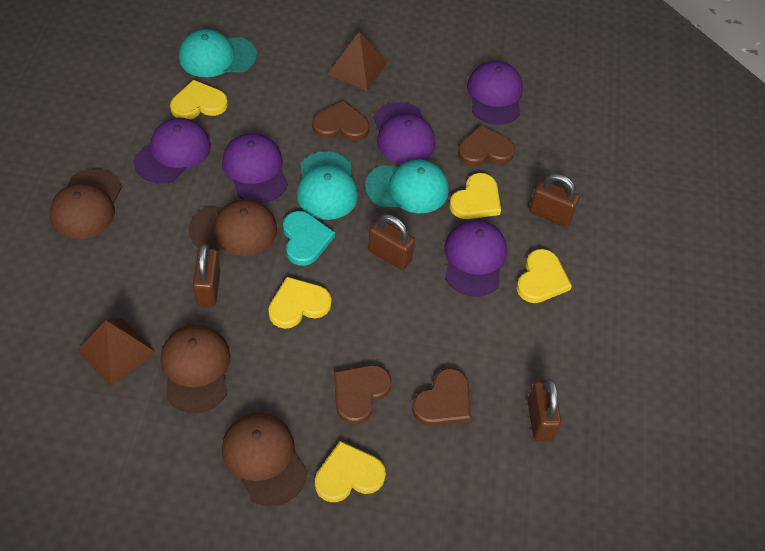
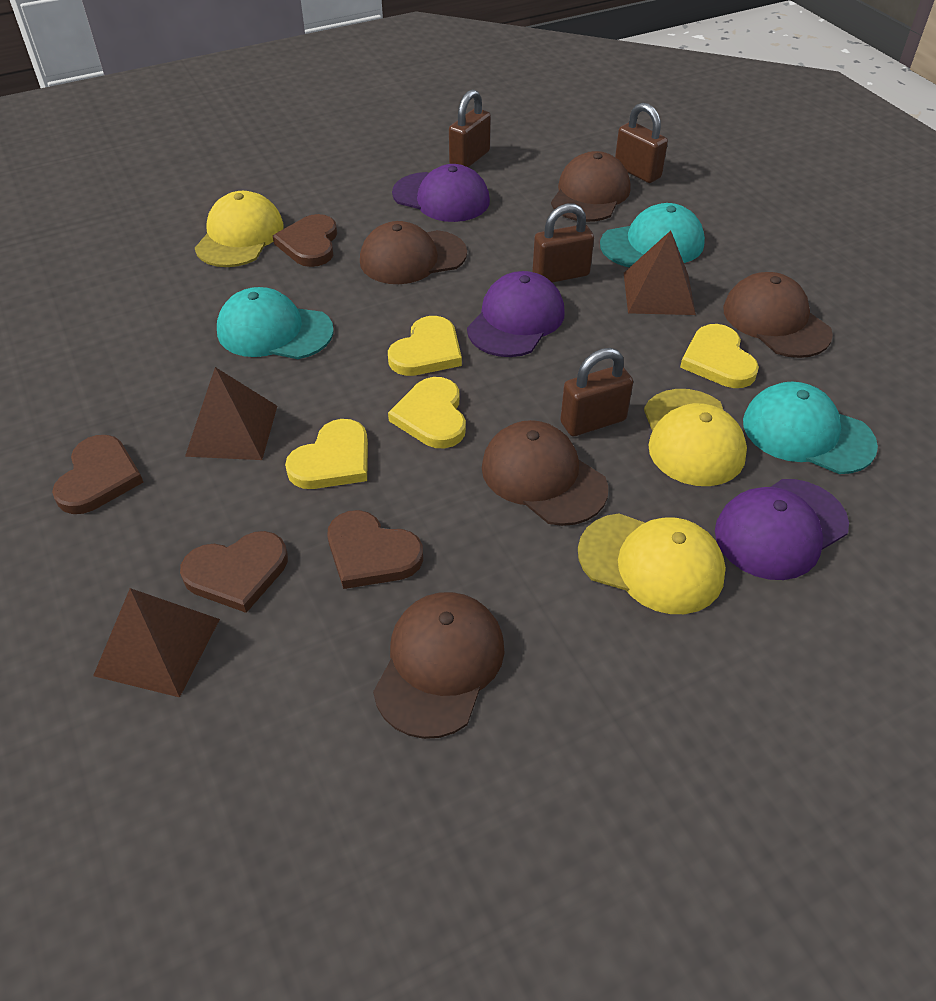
brown cap: [50,169,122,240] [161,325,230,413] [189,199,277,256] [222,413,307,506] = 4 -> [360,221,467,284] [373,592,504,739] [482,420,608,526] [551,151,630,222] [723,272,833,358] = 5
brown pyramid: [77,318,156,387] [327,31,387,91] = 2 -> [93,588,220,698] [185,367,277,460] [624,231,696,315] = 3
purple cap: [134,118,211,184] [222,133,288,203] [374,102,435,164] [444,220,507,297] [467,61,523,125] = 5 -> [392,164,490,222] [467,271,565,357] [715,479,849,580] = 3
turquoise heart: [283,211,335,266] = 1 -> none = 0
yellow cap: none = 0 -> [195,191,283,267] [578,513,726,614] [644,389,747,486] = 3
yellow heart: [170,80,228,119] [268,277,332,329] [315,441,386,502] [450,173,501,219] [516,249,572,303] = 5 -> [285,419,368,489] [388,316,462,376] [388,377,466,449] [680,324,759,388] = 4

